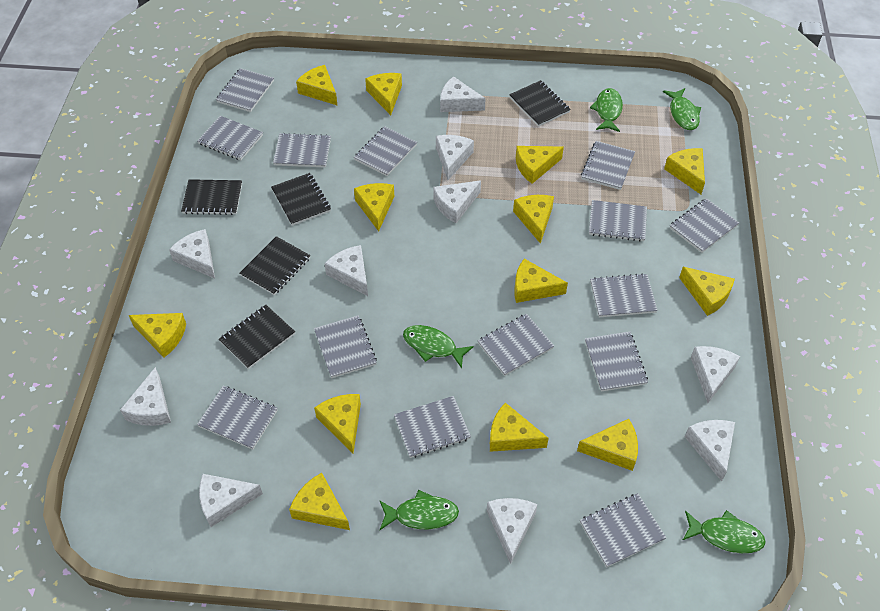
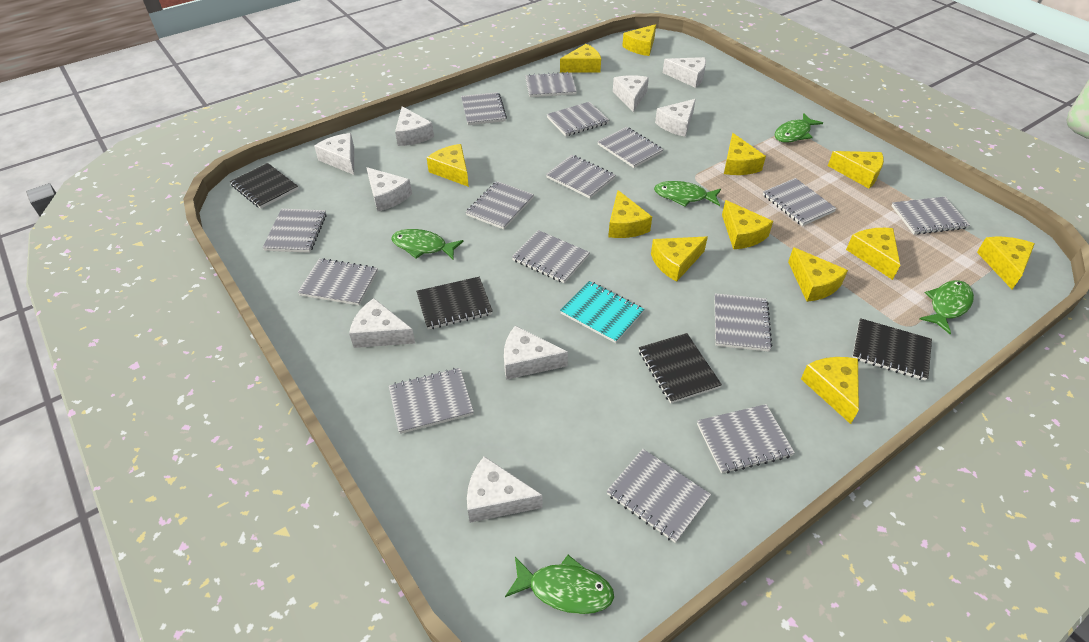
black notebook: [181,179,242,215] [219,305,295,369] [240,236,310,295] [271,173,331,226] [509,80,571,127] = 5 -> [230,163,298,209] [416,277,493,329] [639,333,722,404] [852,318,932,381] = 4
grey notebook: [197,116,263,160] [197,386,278,450] [216,68,274,112] [273,133,331,168] [314,315,377,378] [354,126,417,176] [394,396,471,458] [478,314,554,376] [580,493,666,567] [581,141,635,190] [585,331,648,392] [589,200,647,242] [590,273,658,317] [670,198,739,253] = 14 -> [262,209,327,253] [298,258,378,306] [389,368,474,434] [461,92,507,125] [466,181,534,230] [512,230,590,283] [525,72,577,97] [546,155,616,198] [547,102,609,136] [597,127,663,168] [607,449,711,543] [697,404,795,473] [714,293,772,352] [763,178,837,226] [892,197,970,235] = 15
turquoise notebook: none = 0 -> [560,281,644,343] = 1
white cheese: [120,367,171,426] [169,229,215,279] [199,474,263,527] [324,245,368,296] [433,180,481,223] [436,135,474,180] [440,76,486,112] [487,498,537,564] [685,420,735,481] [691,346,740,403] = 10 -> [314,133,354,175] [349,298,415,348] [366,167,412,211] [395,106,434,146] [467,456,543,523] [504,326,568,380] [613,75,649,112] [655,99,696,137] [663,57,706,88] = 9
yellow cheese: [129,313,186,358] [289,473,350,530] [296,65,337,105] [314,394,361,453] [354,183,394,231] [365,73,402,115] [490,402,549,452] [513,195,554,244] [514,259,568,303] [516,146,564,184] [577,419,638,471] [664,148,705,194] [679,267,735,316] = 13 -> [427,144,469,187] [560,44,601,73] [608,190,652,238] [622,24,656,56] [651,237,708,282] [722,200,773,249] [724,133,766,175] [788,247,848,302] [801,357,859,424] [828,151,884,189] [846,228,900,280] [977,237,1035,289] = 12

